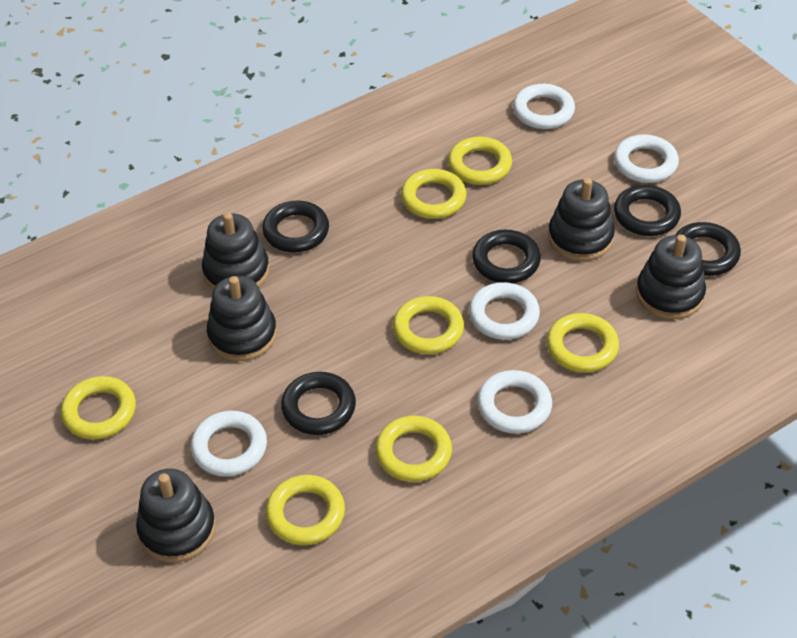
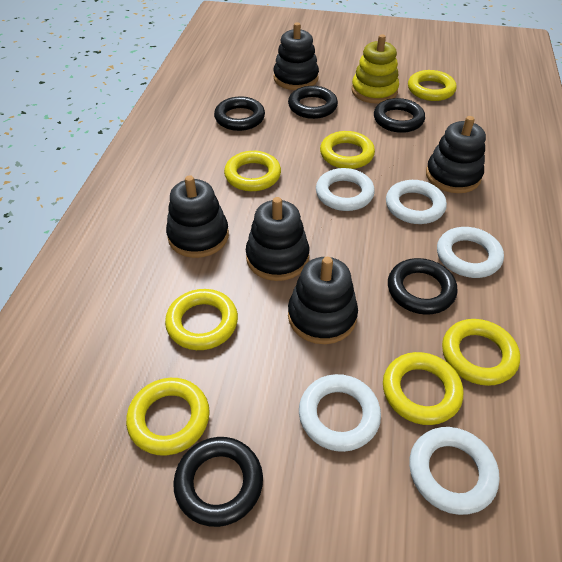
yellow stacking toy: none = 0 -> [351,35,399,104] = 1

